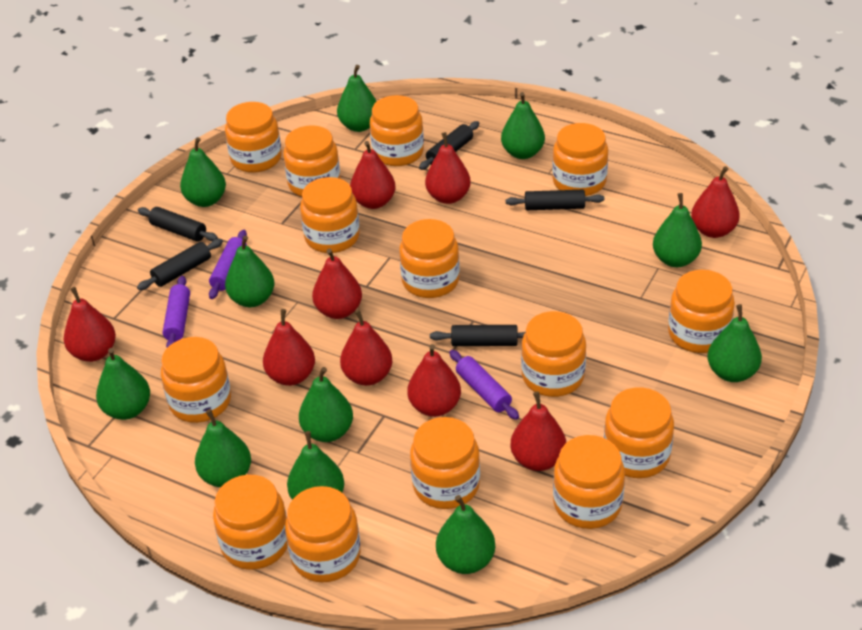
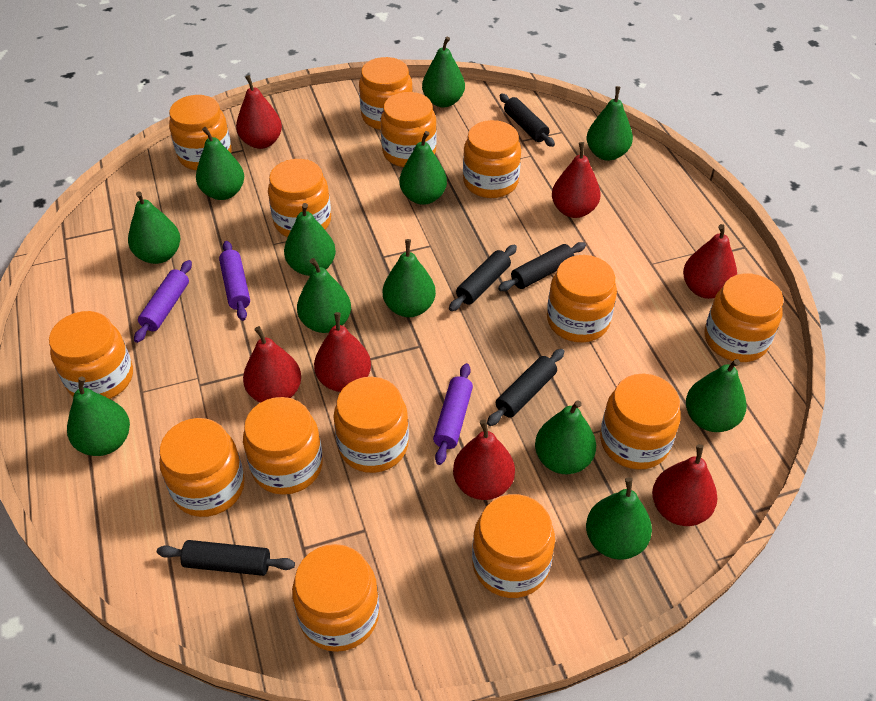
green pear: [96,348,150,420] [180,137,226,207] [195,409,251,487] [225,236,274,307] [287,431,344,500] [299,367,353,442] [337,65,377,132] [436,495,495,574] [501,92,545,159] [653,193,702,267] [707,304,762,382] = 11 -> [67,377,130,456] [128,191,180,264] [196,127,244,200] [284,203,336,276] [297,258,351,333] [383,239,436,317] [399,131,447,205] [422,36,465,107] [535,400,596,474] [586,477,652,560] [587,86,633,161] [686,359,747,432] = 12
red pear: [64,287,116,362] [263,309,315,386] [312,249,362,319] [340,309,392,386] [350,141,395,209] [407,344,461,417] [425,132,471,204] [510,391,566,471] [691,166,740,238] = 9 -> [236,75,282,149] [243,326,301,403] [314,312,371,392] [453,419,515,500] [552,142,601,218] [652,444,718,526] [683,224,737,299] = 7

